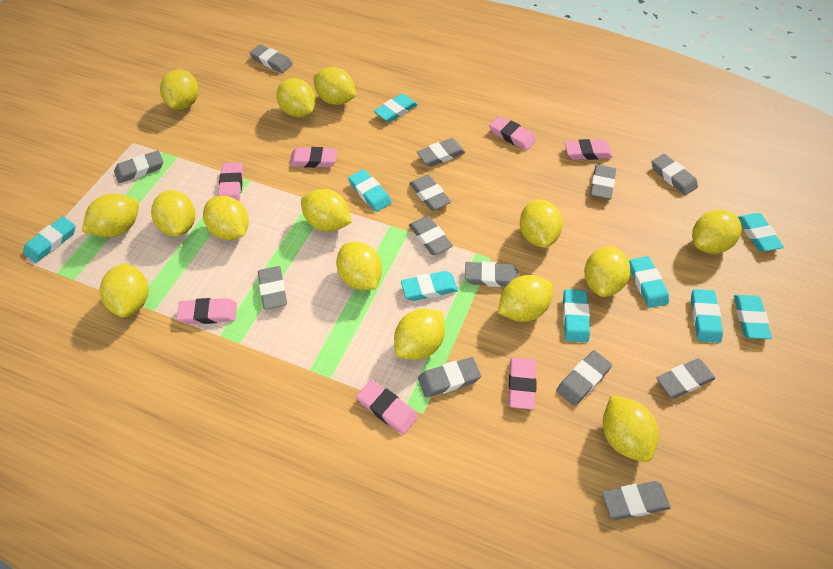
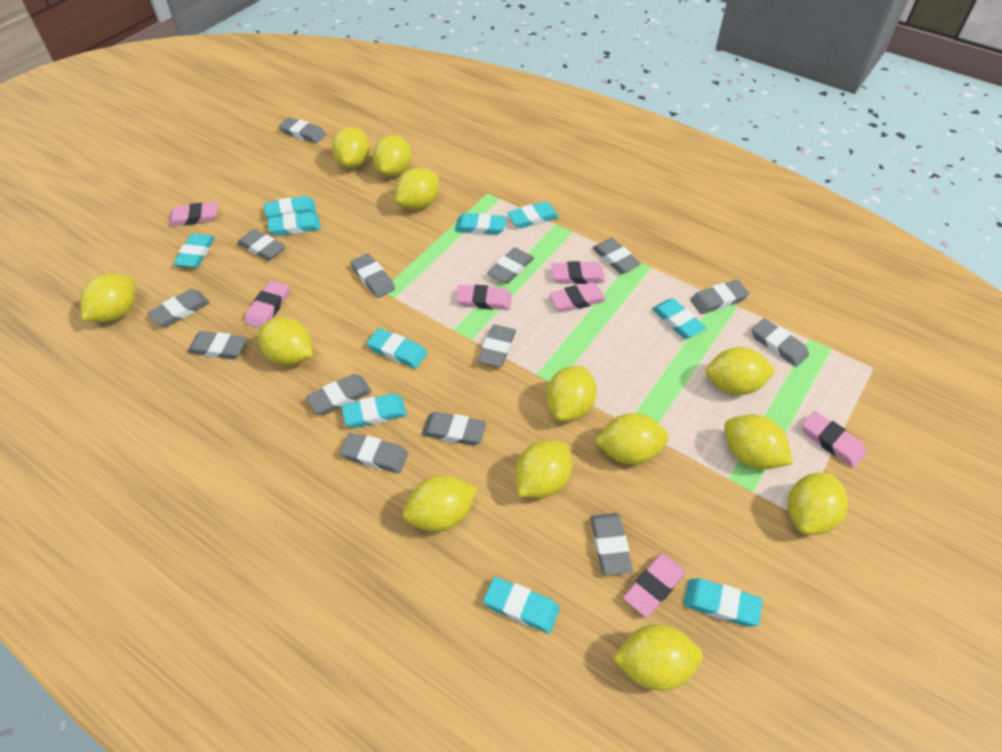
grey eraser: [114,150,164,183] [250,44,293,73] [258,266,287,310] [409,175,451,211] [409,216,453,255] [417,138,466,167] [418,357,481,398] [465,261,518,287] [556,350,612,406] [590,165,616,200] [602,481,671,520] [651,154,698,195] [656,358,716,398] = 13 -> [148,289,210,327] [187,331,247,359] [237,229,285,261] [279,117,326,143] [306,374,372,415] [340,433,408,473] [351,254,395,298] [422,412,487,446] [478,325,516,367] [487,247,534,284] [591,513,633,575] [592,238,641,274] [690,280,749,314] [751,318,809,367] = 14
turquoise eraser: [23,216,75,263] [348,169,392,212] [374,93,418,123] [401,271,458,301] [563,289,590,343] [629,256,669,308] [691,289,723,343] [734,295,772,339] [738,213,784,252] = 9 -> [173,233,215,268] [264,196,316,218] [268,212,321,236] [341,393,407,428] [367,328,427,369] [455,213,506,235] [483,577,560,633] [507,201,559,228] [652,298,706,339] [683,578,763,627] = 10
yellow lemon: [82,194,139,237] [100,263,149,317] [151,190,195,236] [160,69,198,110] [203,196,249,240] [276,78,316,117] [301,189,352,232] [313,67,356,105] [336,242,382,290] [394,309,445,360] [498,275,553,322] [520,199,563,248] [584,246,630,297] [603,395,659,462] [692,210,742,254] = 15 -> [80,274,135,322] [258,317,313,366] [332,127,370,168] [373,135,411,176] [395,168,439,210] [403,475,478,532] [515,440,572,498] [546,366,597,422] [594,413,669,465] [613,624,703,691] [706,347,775,395] [724,414,793,469] [788,473,848,535] = 13

